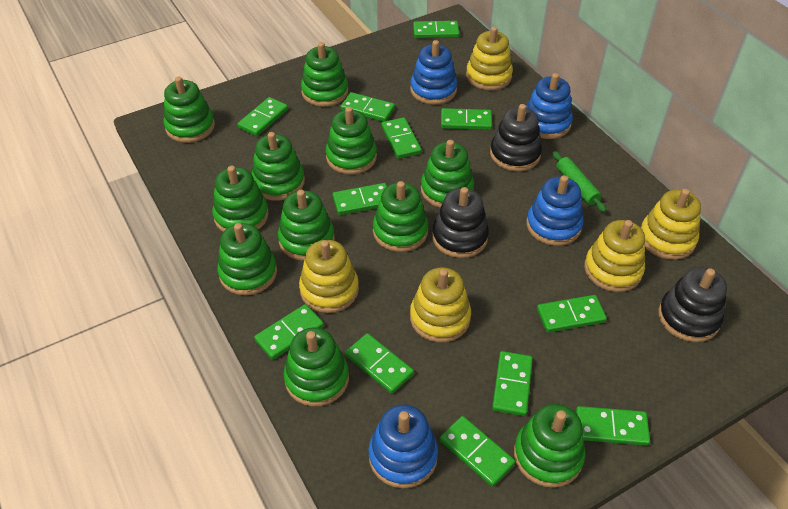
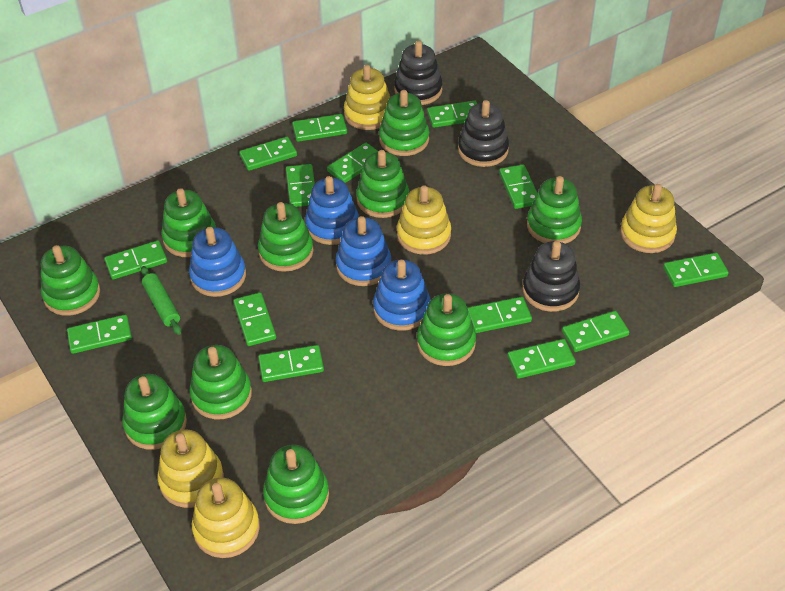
green domino: [238,97,288,136] [254,304,324,360] [333,183,387,215] [340,92,395,122] [345,333,414,394] [381,117,422,159] [413,21,460,38] [440,416,515,487] [441,108,492,130] [492,351,533,416] [537,295,607,333] [576,406,650,446] = 12 -> [67,315,132,354] [104,240,167,280] [233,292,276,346] [239,137,297,171] [258,345,324,382] [286,164,315,207] [292,114,347,142] [327,143,378,183] [427,101,477,128] [468,297,532,333] [499,164,537,209] [507,339,576,379] [562,311,629,352] [663,253,729,287] = 14
green stacking toy: [164,77,215,143] [212,166,269,232] [217,223,277,295] [252,132,305,201] [278,190,335,261] [284,328,349,407] [301,42,348,107] [326,107,377,175] [373,181,428,252] [421,140,474,208] [514,404,585,488] = 11 -> [41,245,100,316] [122,374,187,450] [161,188,216,257] [189,345,252,419] [258,202,314,272] [263,445,329,524] [356,150,409,218] [379,90,429,156] [417,293,476,366] [527,176,582,244] = 10

